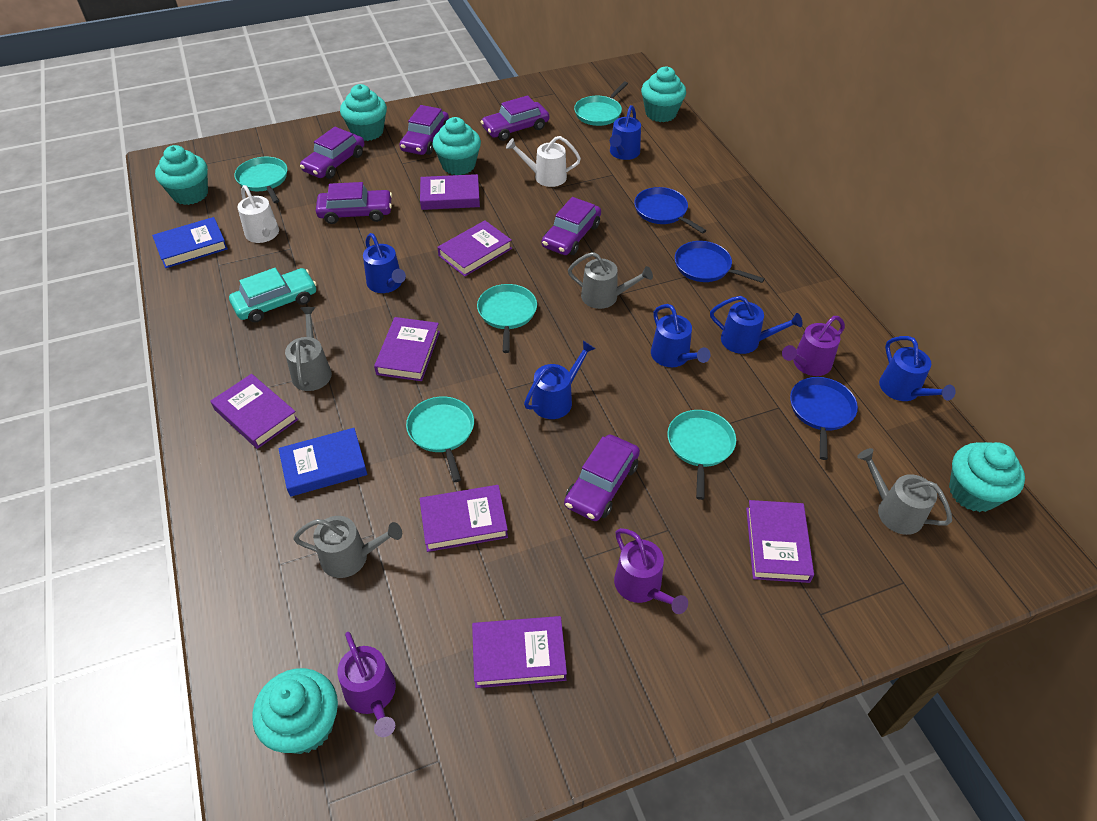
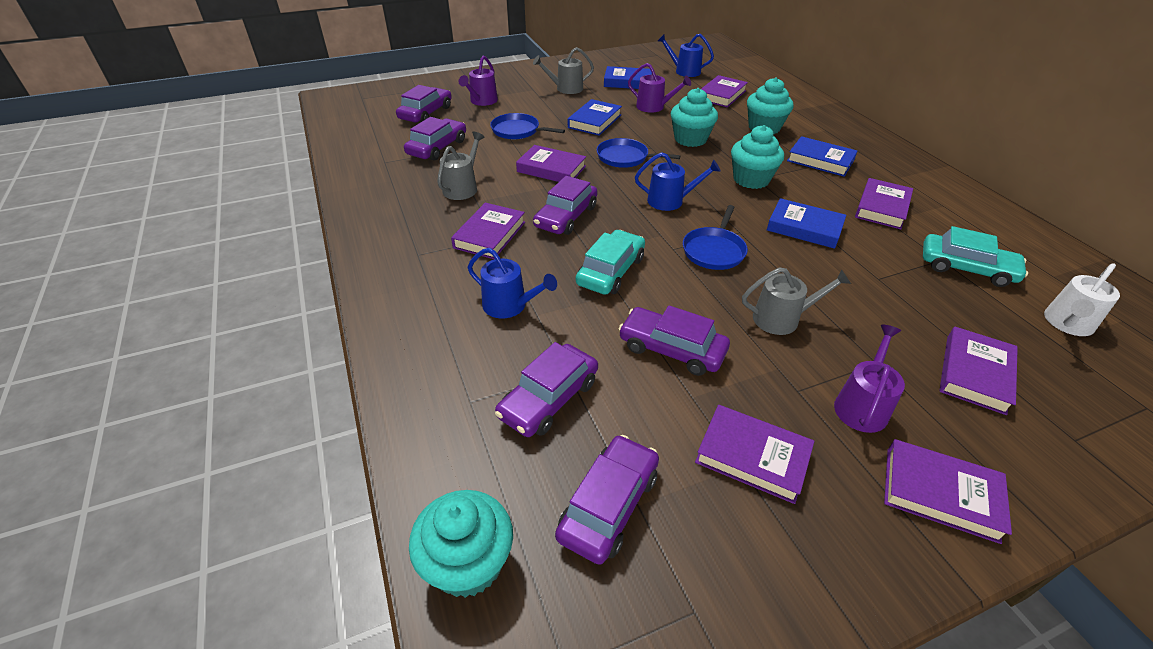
blue book: [152,217,228,268] [278,428,367,497] = 2 -> [568,99,622,136] [604,66,652,89] [767,198,846,249] [787,136,857,177] = 4
blue watering can: [363,233,406,293] [524,341,595,419] [610,105,641,160] [651,304,711,367] [710,296,802,354] [879,336,956,401] = 6 -> [468,248,557,319] [635,152,721,211] [658,34,714,77] = 3
grey watering can: [285,307,332,391] [293,516,402,578] [568,252,653,309] [857,448,952,535] = 4 -> [437,132,484,200] [533,47,594,94] [742,267,851,335] = 3
turquoise car: [229,268,317,322] = 1 -> [576,230,645,295] [923,226,1028,287] = 2
turquoise cupcake: [155,145,208,205] [252,668,338,754] [340,84,387,141] [433,117,481,175] [641,66,686,122] [949,442,1025,512] = 6 -> [409,490,513,598] [671,88,718,147] [731,125,784,189] [747,77,794,134] = 4
turquoise pan: [234,157,287,203] [406,396,474,482] [477,284,537,353] [574,82,628,126] [667,410,736,500] = 5 -> none = 0
white watering can: [238,185,279,243] [506,136,581,187] = 2 -> [1044,263,1120,336] = 1

